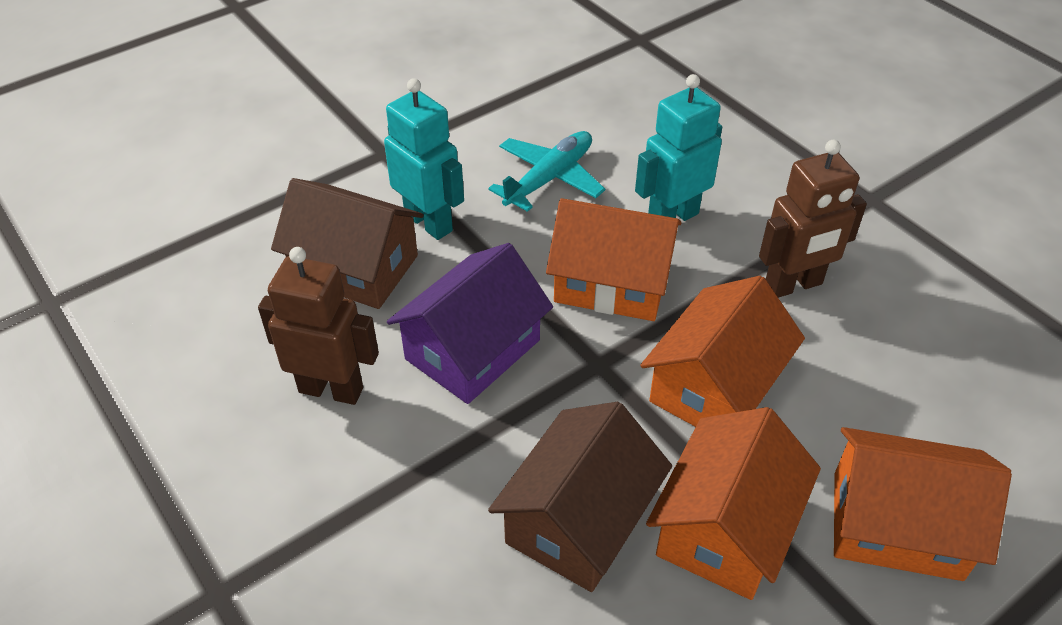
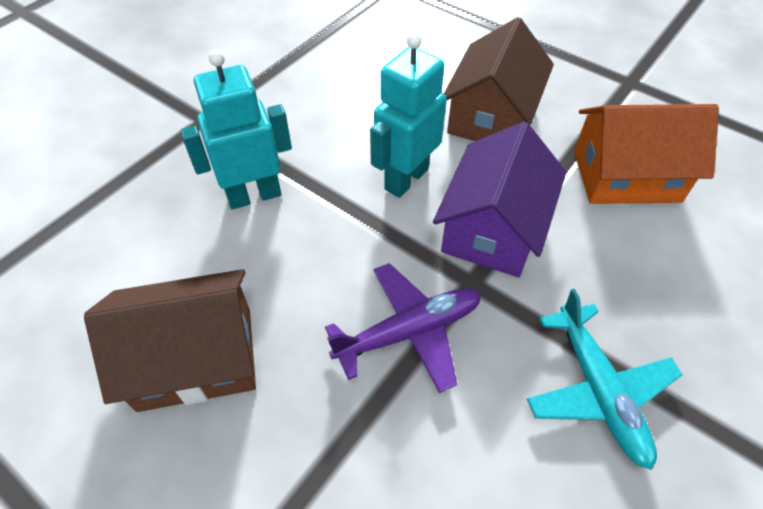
brown robot: [258,247,379,405] [759,140,867,298] = 2 -> none = 0
orange house: [546,198,682,321] [640,276,805,427] [646,407,821,600] [834,427,1012,581] = 4 -> [574,104,719,204] = 1
purple plane: none = 0 -> [325,263,481,393] = 1

